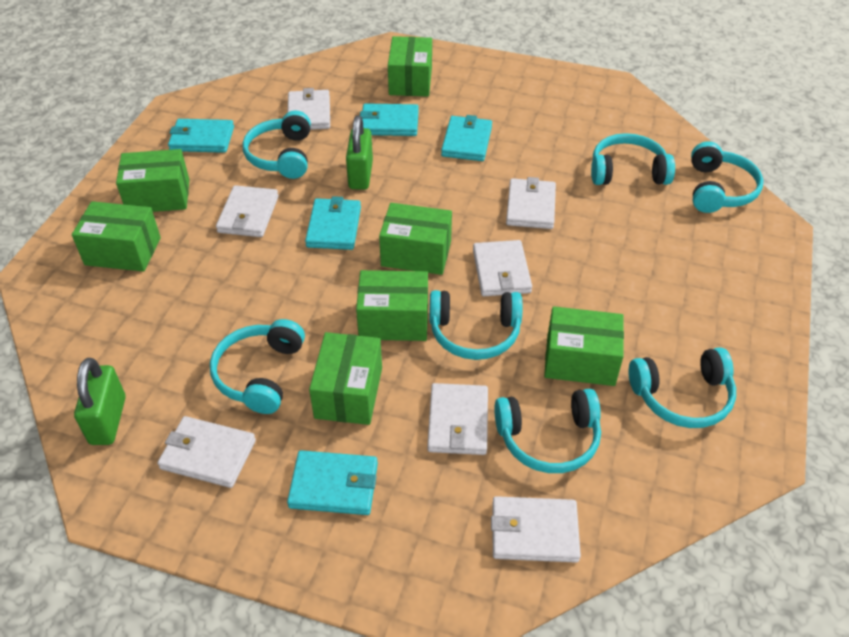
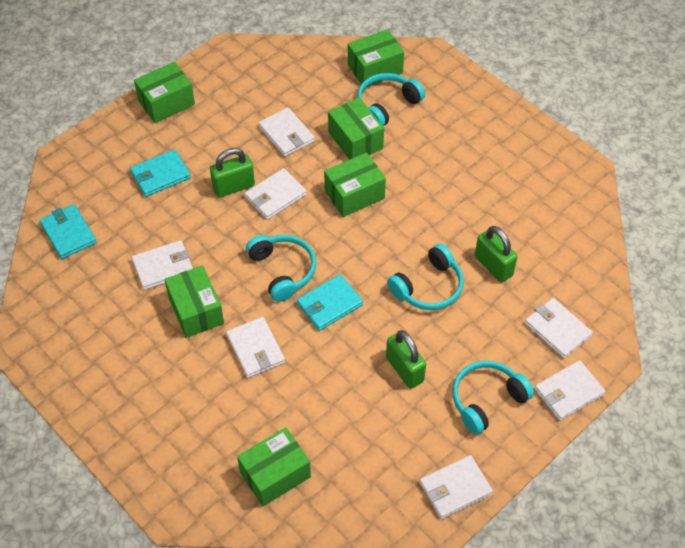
green box: [72,201,161,272] [116,149,189,212] [309,332,382,425] [356,270,428,341] [379,203,452,275] [388,36,432,97] [544,306,624,386] = 7 -> [134,62,195,123] [164,265,224,338] [237,427,311,506] [324,153,386,217] [328,98,384,160] [348,29,404,86] = 6
green padlock: [74,358,126,445] [346,115,373,190] = 2 -> [210,148,255,198] [386,330,426,389] [475,226,517,283] = 3
turquoise headphones: [210,319,305,414] [243,111,311,179] [429,290,522,360] [494,389,601,473] [591,133,675,185] [628,347,736,428] [691,142,763,213] = 7 -> [246,235,316,302] [357,73,425,126] [387,244,464,310] [453,361,534,434] = 4
turquoise wallet: [168,119,234,153] [287,450,378,515] [305,196,361,250] [360,103,419,136] [441,115,492,161] = 5 -> [40,204,97,259] [130,149,191,197] [297,274,363,331] = 3

